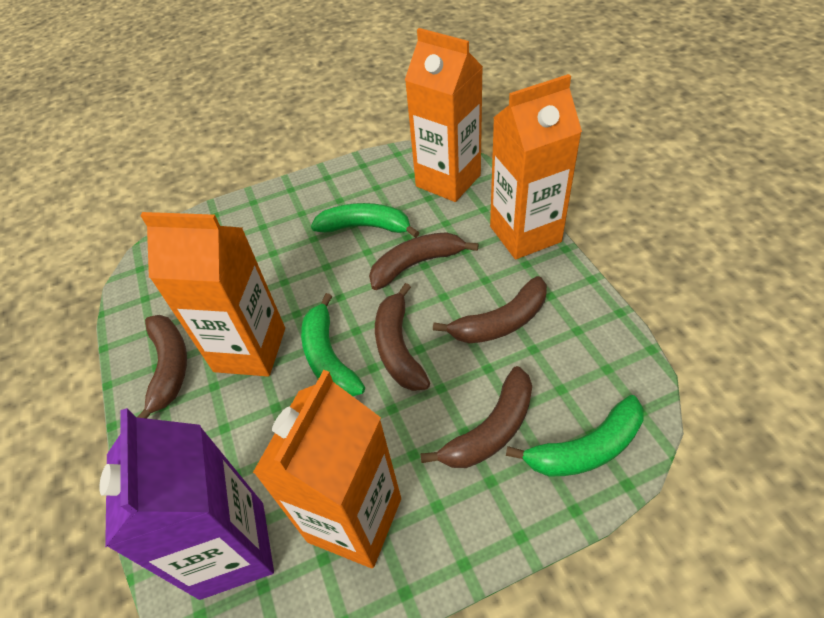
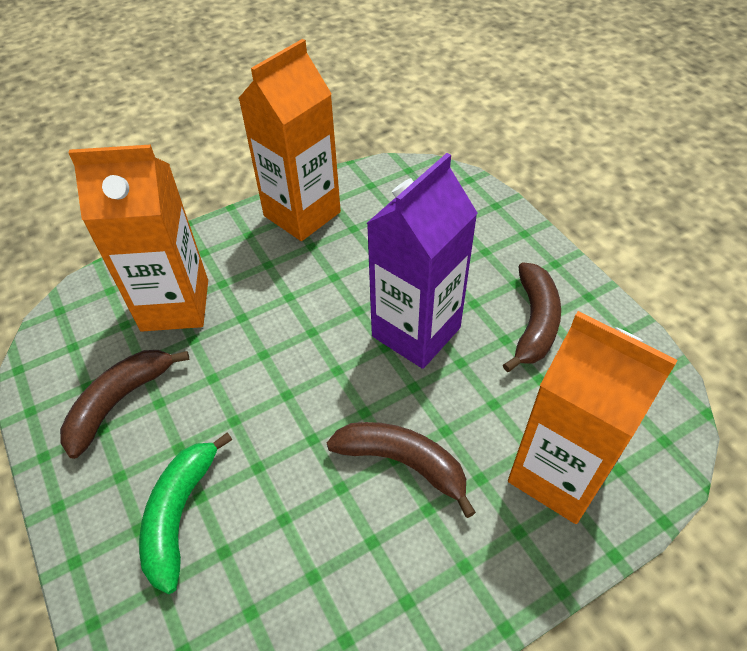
brown banana: [138,315,187,419] [369,232,479,290] [375,283,430,391] [421,366,532,468] [433,276,547,343] = 5 -> [60,350,189,459] [327,422,476,518] [503,262,561,372] = 3
green banana: [301,293,365,396] [311,203,419,238] [506,395,643,476] = 3 -> [139,432,232,594] = 1
orange carton: [140,212,285,377] [253,370,401,568] [405,28,483,202] [490,74,582,259] = 4 -> [68,145,208,331] [238,39,341,241] [508,311,678,524] = 3

